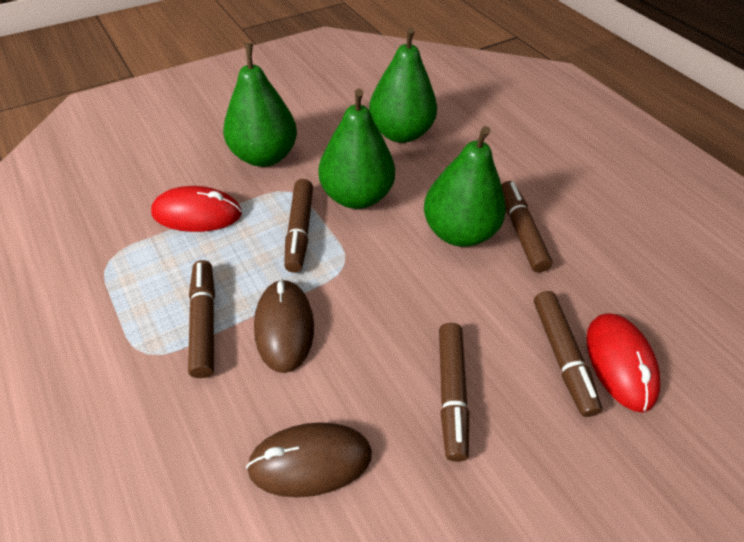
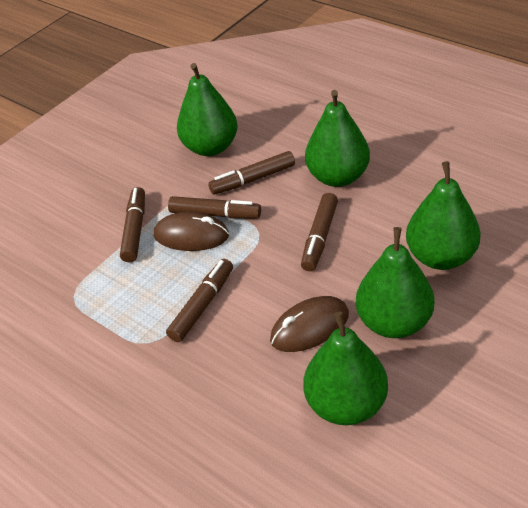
green pear: [223,43,297,167] [319,88,395,209] [369,27,437,143] [424,126,506,247] = 4 -> [177,63,238,156] [303,312,388,425] [305,90,370,187] [356,227,435,338] [406,161,481,270] = 5
red mouse: [151,186,242,232] [587,313,660,412] = 2 -> none = 0

